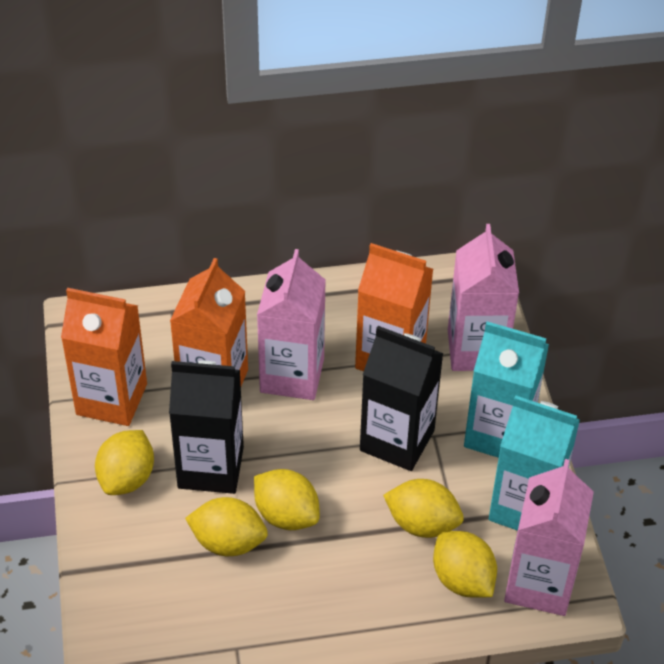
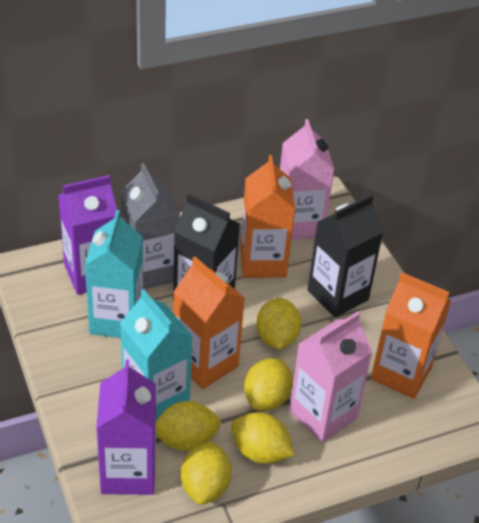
grey carton: none = 0 -> [121,163,180,289] = 1
pink carton: [257,249,326,400] [448,224,519,371] [504,459,594,616] = 3 -> [280,119,335,240] [289,312,373,443] = 2
purple carton: none = 0 -> [58,175,117,295] [96,360,156,495] = 2

